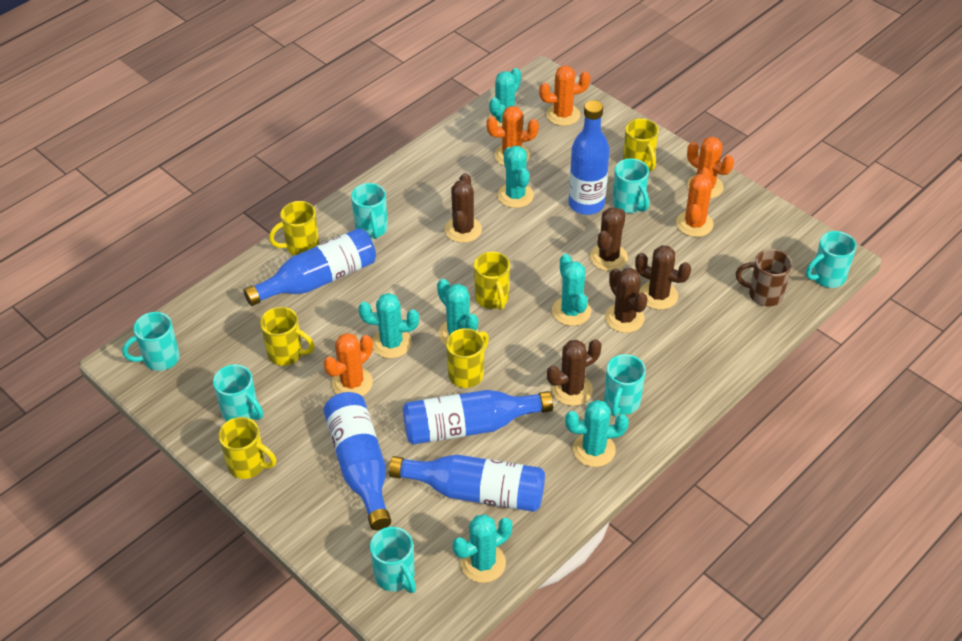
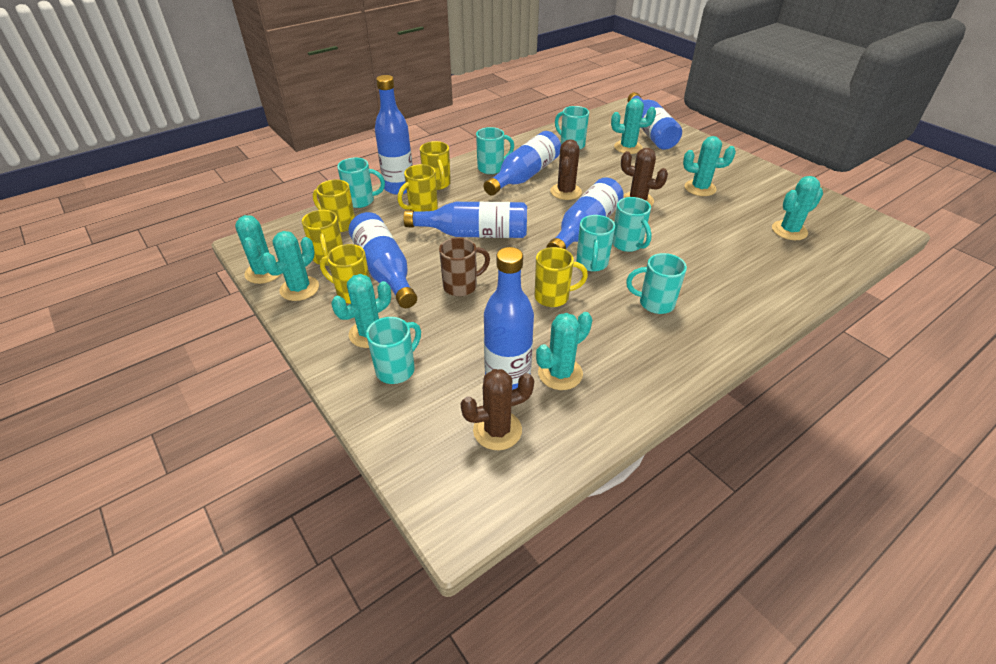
blue bottle: [244,228,376,306] [323,392,391,530] [389,455,545,512] [403,390,553,444] [569,100,610,215] = 5 -> [349,212,417,308] [375,75,413,195] [403,202,527,238] [484,131,561,195] [484,247,534,390] [546,177,624,250] [628,92,682,150] = 7
brown cactus: [445,173,482,243] [547,339,601,406] [590,207,628,271] [605,268,648,333] [635,245,691,310] = 5 -> [461,369,534,450] [550,139,582,200] [621,148,668,206] = 3
orange cactus: [324,333,373,396] [486,106,539,166] [539,65,590,126] [676,168,713,237] [687,137,734,199] = 5 -> none = 0

